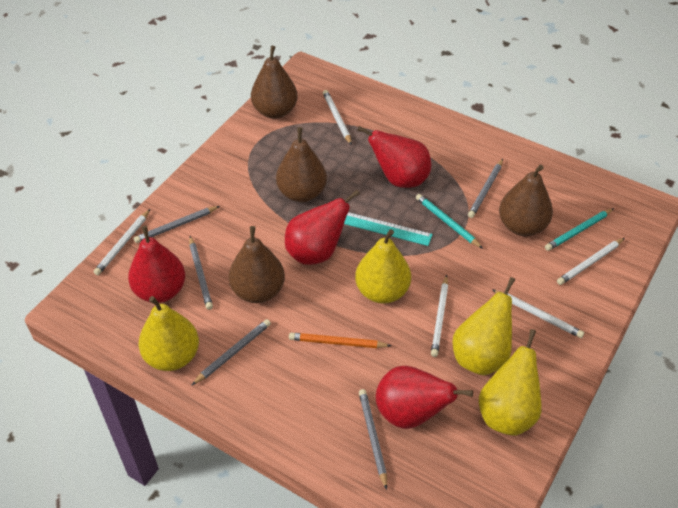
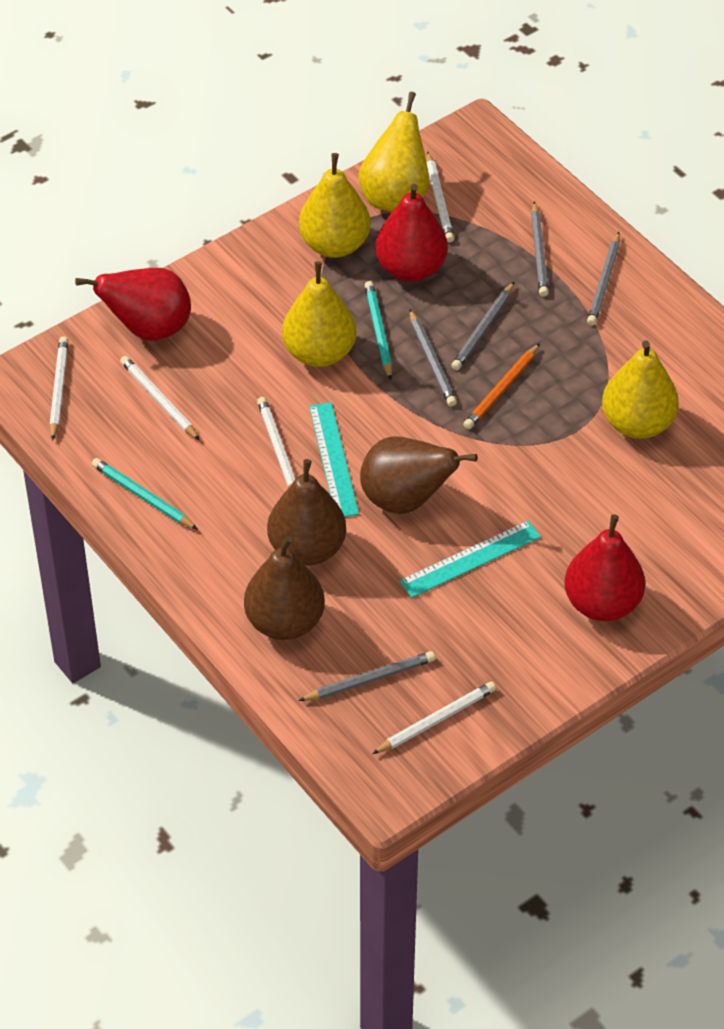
brown pear: [228,226,285,303] [251,46,298,119] [276,127,327,202] [499,165,553,236] = 4 -> [244,536,325,640] [267,459,346,566] [360,436,478,514] = 3
red pear: [128,226,185,303] [285,190,360,265] [357,126,431,188] [376,366,473,429] = 4 -> [75,268,191,341] [375,184,448,282] [564,514,645,621] = 3
turquoise ruler: [344,212,433,246] = 1 -> [309,402,359,517] [400,521,541,598] = 2

